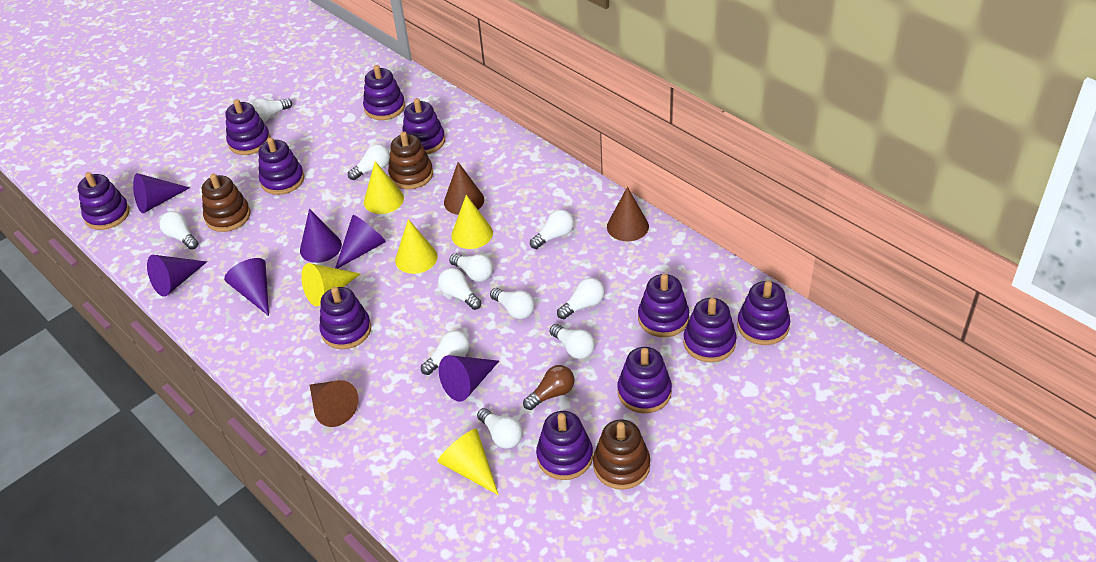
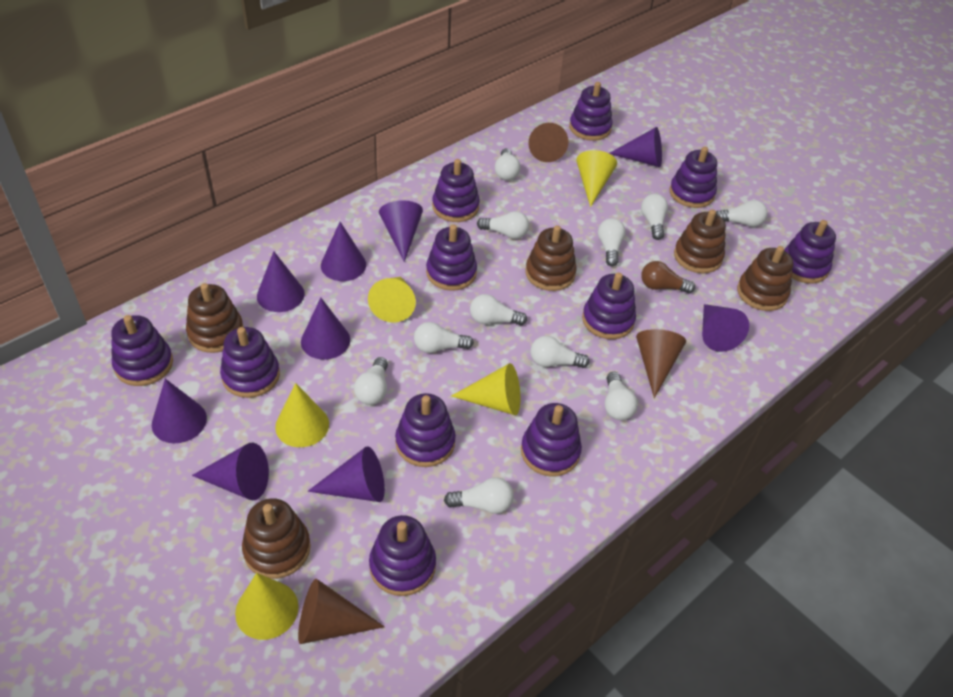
brown stacking toy: [202,174,250,232] [388,132,433,189] [593,419,650,490] = 3 -> [186,283,244,353] [242,498,311,579] [526,225,577,291] [674,209,726,273] [737,246,793,311] = 5
purple cone: [133,173,190,213] [147,255,207,297] [224,258,269,316] [300,209,342,263] [335,215,386,269] [439,355,499,402] = 6 -> [152,379,207,443] [192,443,269,500] [257,251,305,312] [301,298,350,360] [308,446,385,502] [321,222,366,281] [379,200,423,262] [609,127,662,167] [702,304,749,352] = 9

